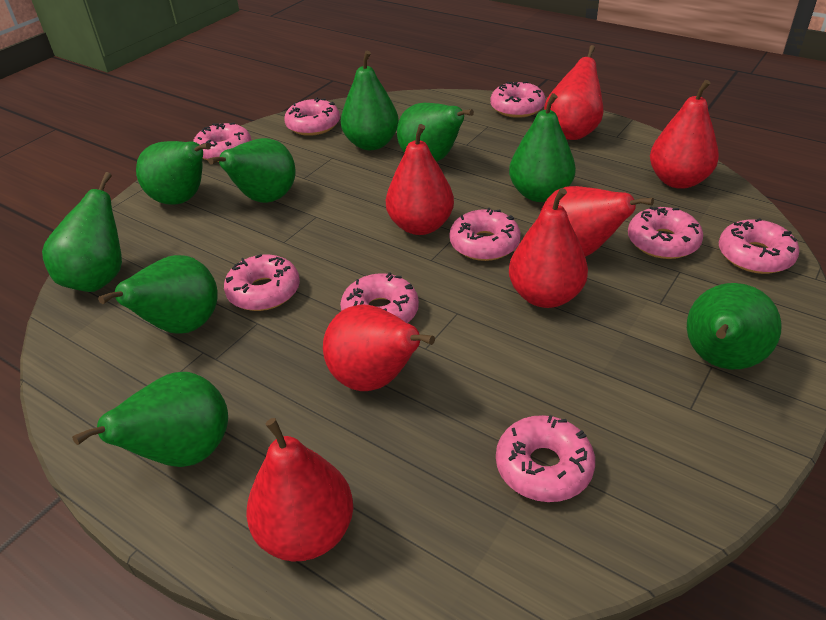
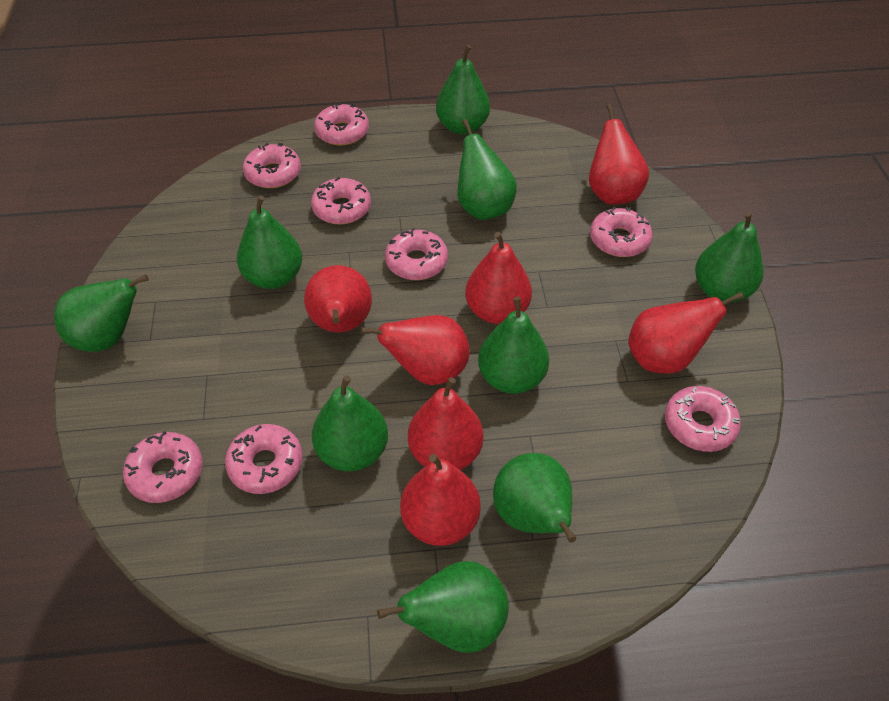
pink donut: [193,123,251,162] [224,254,300,311] [284,97,340,136] [340,272,419,323] [449,208,521,261] [490,81,546,118] [496,415,595,502] [628,206,703,259] [719,218,799,274] = 9 -> [123,431,203,503] [225,424,303,494] [243,143,301,188] [311,177,371,225] [314,103,369,146] [385,228,448,280] [590,207,653,257] [665,386,741,452] = 8

